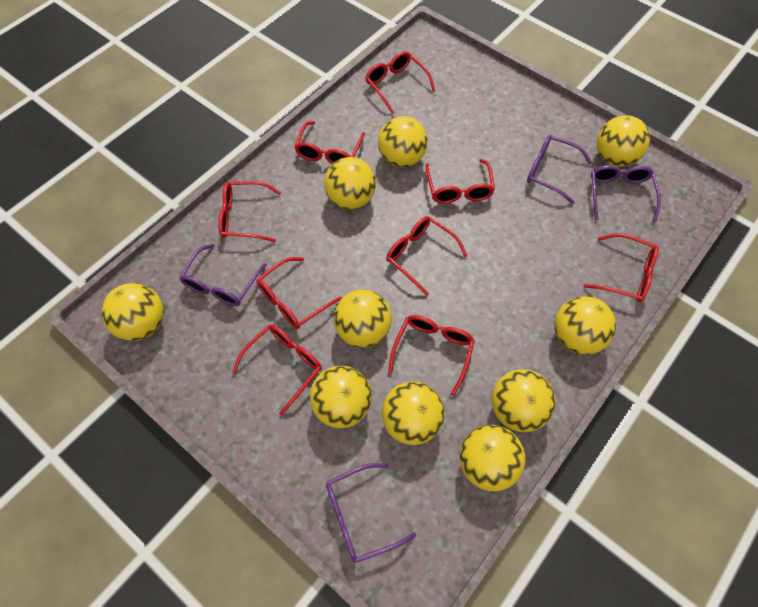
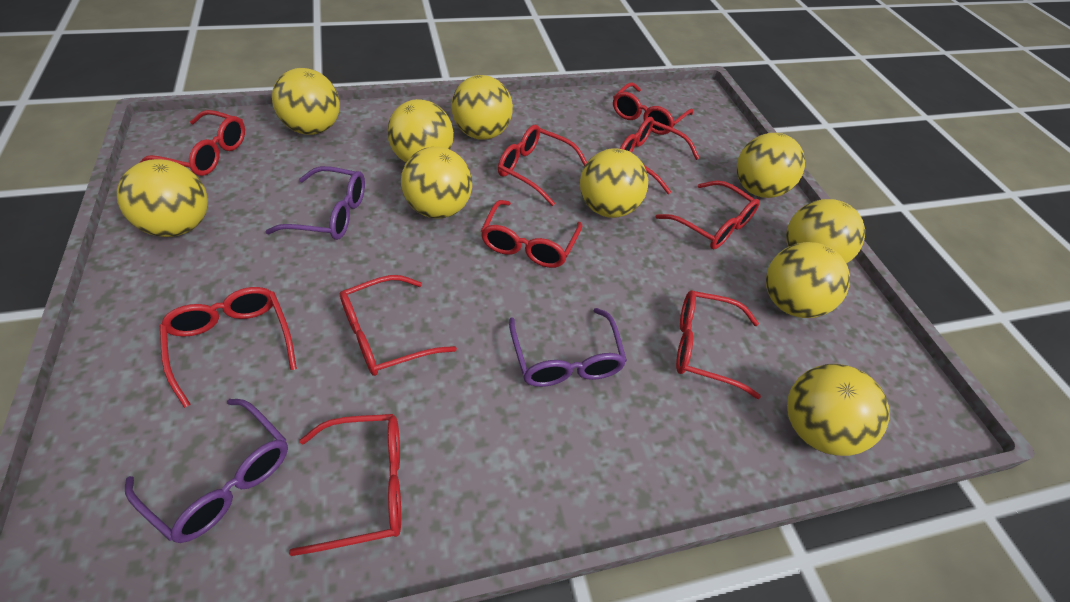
purple glasses: [179,244,267,306] [326,463,416,563] [527,135,592,204] [591,165,661,222] = 4 -> [125,399,288,543] [265,166,365,240] [509,308,627,387] = 3
red glasses: [218,181,281,242] [232,324,322,415] [256,257,342,329] [294,121,365,164] [365,51,435,114] [386,216,468,296] [388,315,475,396] [425,159,495,204] [583,233,659,302] = 9 -> [140,110,245,176] [160,287,297,408] [289,414,401,556] [340,275,457,376] [481,200,582,268] [498,125,587,206] [613,82,693,135] [620,117,700,194] [656,180,760,249] [676,290,761,399] = 10

